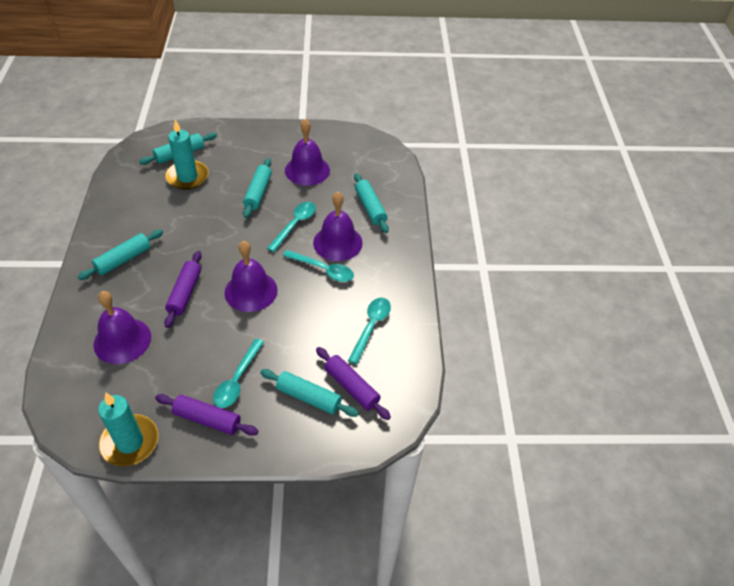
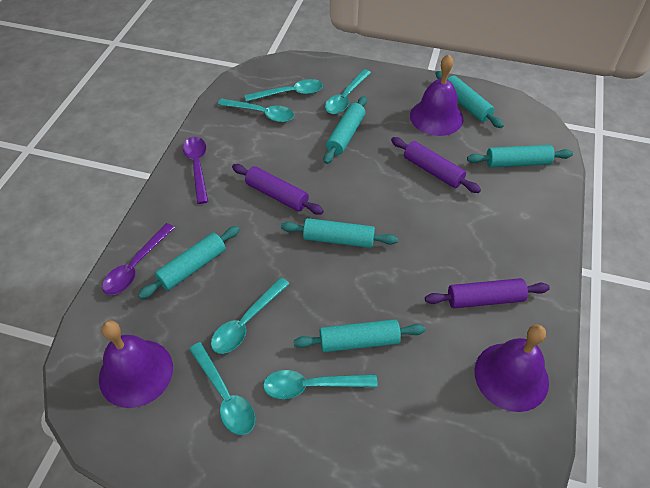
purple bell: [94,291,151,364] [225,241,278,312] [285,119,330,186] [313,192,363,261] = 4 -> [99,320,173,408] [410,54,463,136] [474,324,549,412] = 3
purple spoon: none = 0 -> [102,223,175,295] [183,137,208,204] = 2
turquoise candle: [98,392,158,466] [165,120,209,190] = 2 -> none = 0
turquoise rolling pin: [78,229,163,280] [139,133,217,165] [243,158,272,218] [260,369,359,417] [354,173,389,233] = 5 -> [138,226,240,299] [281,218,398,248] [294,319,425,352] [324,96,367,164] [435,71,504,128] [467,145,573,168] = 6
turquoise spoon: [213,339,264,408] [267,202,316,252] [283,250,354,282] [348,298,391,364] = 4 -> [189,342,255,435] [211,277,290,354] [218,98,294,122] [245,79,323,102] [263,370,378,399] [325,69,371,114] = 6

